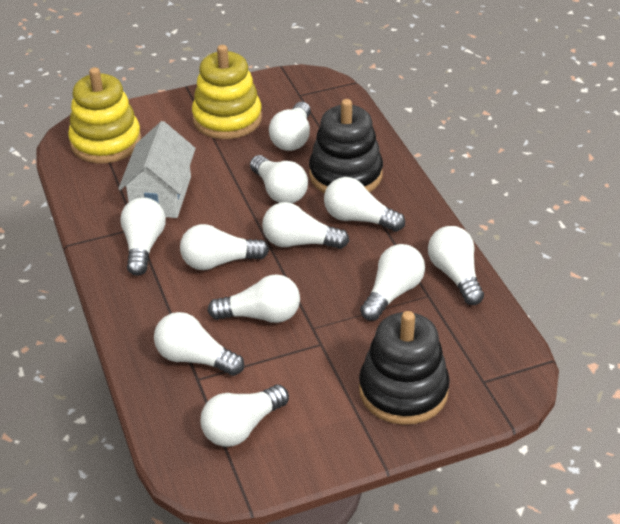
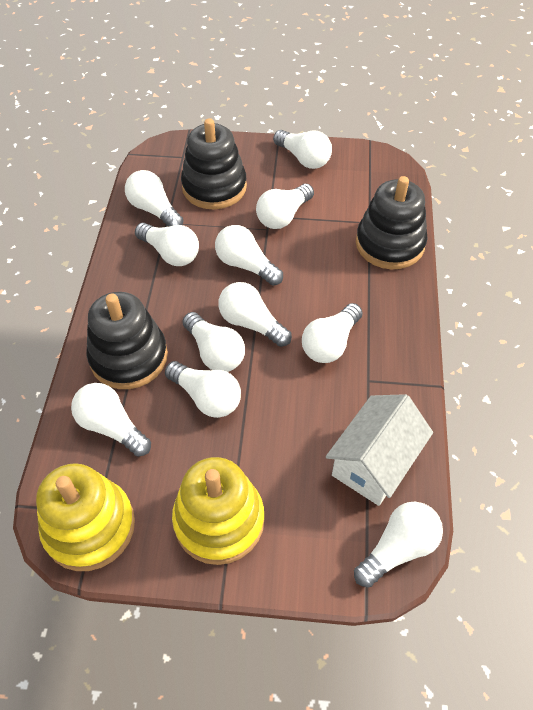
black stacking toy: [309,99,383,193] [359,311,450,425] = 2 -> [86,292,168,389] [181,118,247,209] [356,176,428,269] = 3

